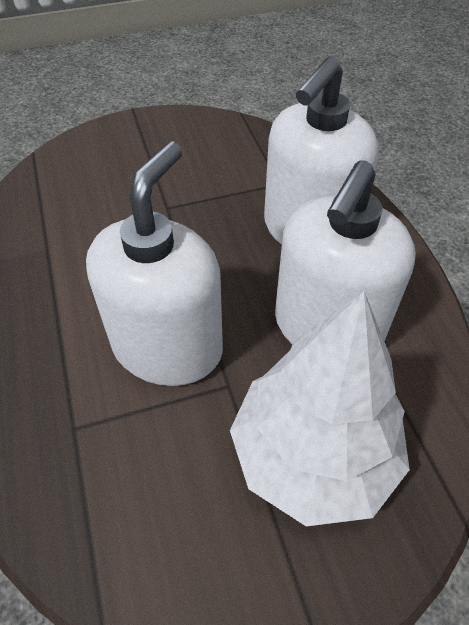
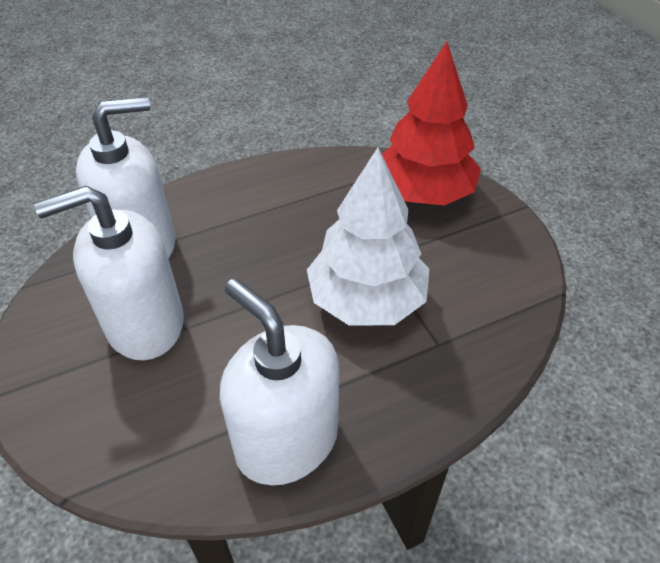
red tree: none = 0 -> [382,41,481,206] = 1

